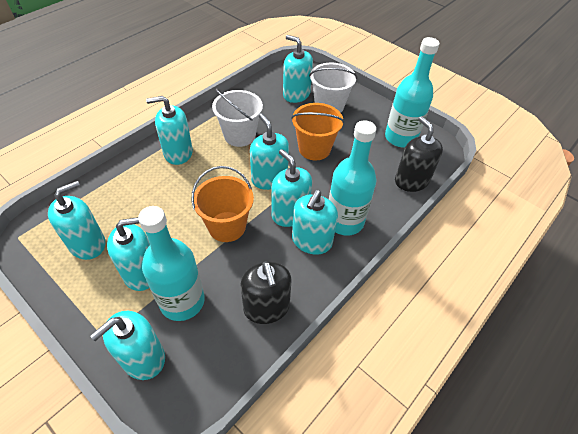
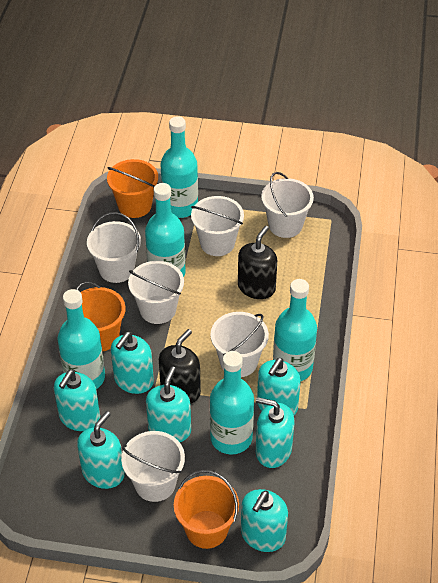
orange bucket: [191,166,254,242] [291,103,344,160] = 2 -> [76,282,125,351] [107,159,158,218] [174,470,239,549] = 3
turquoise bottle: [138,206,205,321] [329,120,376,235] [385,37,440,147] = 3 -> [57,289,105,389] [145,183,186,277] [160,116,198,218] [210,351,254,455] [273,279,317,381] = 5
turquoise soap dispenser: [48,181,105,260] [90,311,165,380] [107,217,150,291] [146,96,193,165] [250,113,289,190] [271,149,312,227] [283,35,313,103] [292,190,338,255] = 8 -> [54,370,100,431] [77,411,125,489] [111,332,154,394] [146,366,191,442] [241,489,288,552] [256,397,295,468] [257,358,301,415] = 7
white bucket: [212,88,263,147] [309,63,357,113] = 2 -> [87,212,141,283] [121,431,185,502] [128,261,184,324] [191,196,244,256] [210,312,269,377] [261,172,314,238] = 6

